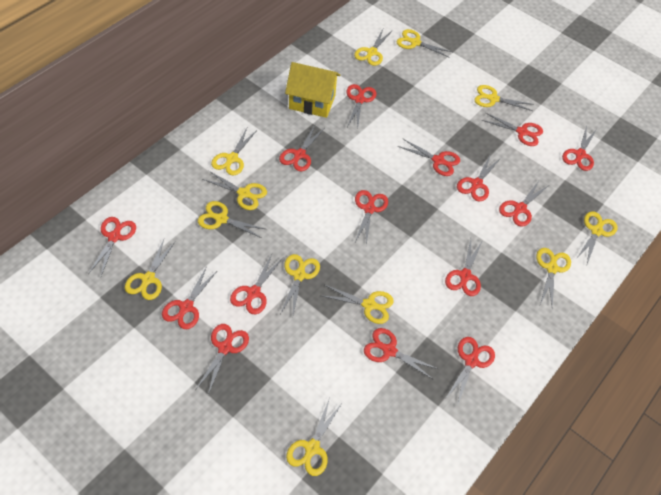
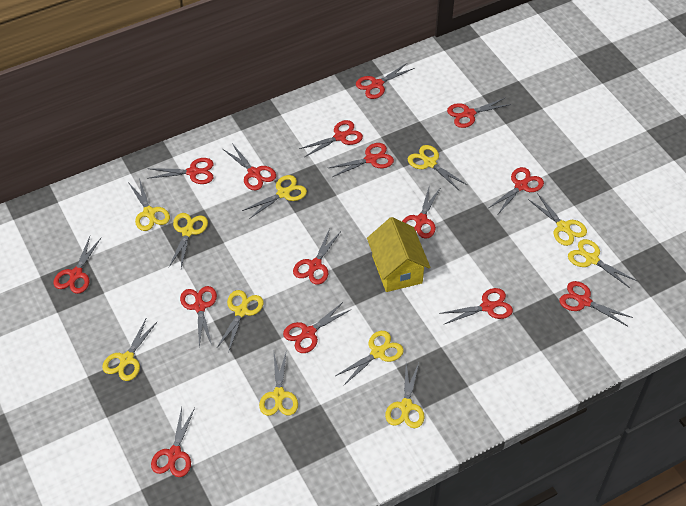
yellow scissors: [125,239,175,300] [198,201,265,238] [202,171,267,210] [211,128,257,175] [280,254,320,315] [286,400,342,476] [323,285,394,324] [354,29,392,66] [397,29,452,58] [474,85,534,111] [536,248,571,307] [576,211,617,264] = 12 -> [102,317,158,381] [128,178,170,231] [169,213,208,268] [216,290,264,353] [242,175,307,219] [259,350,298,416] [335,331,404,386] [385,363,425,428] [408,145,467,190] [528,193,587,246] [568,239,637,288] = 11

